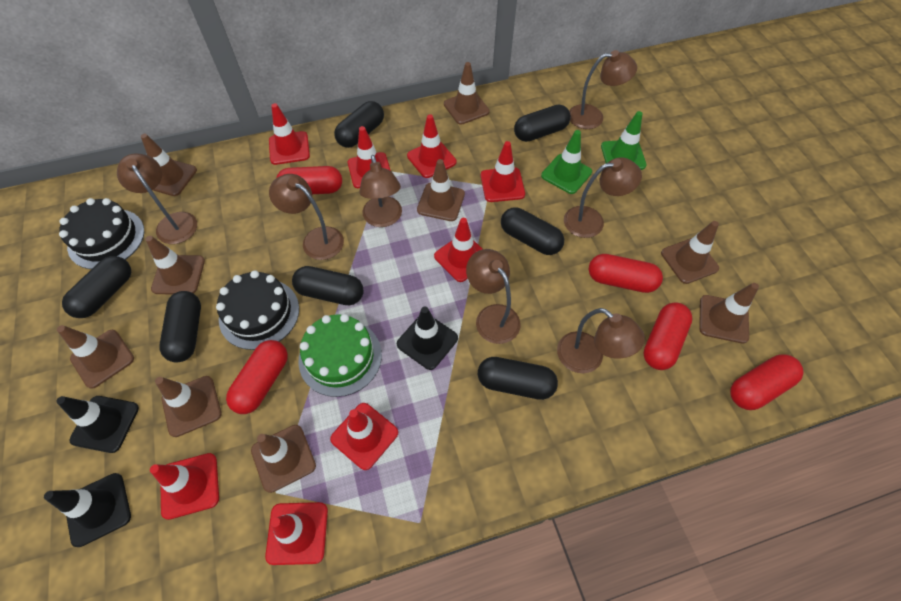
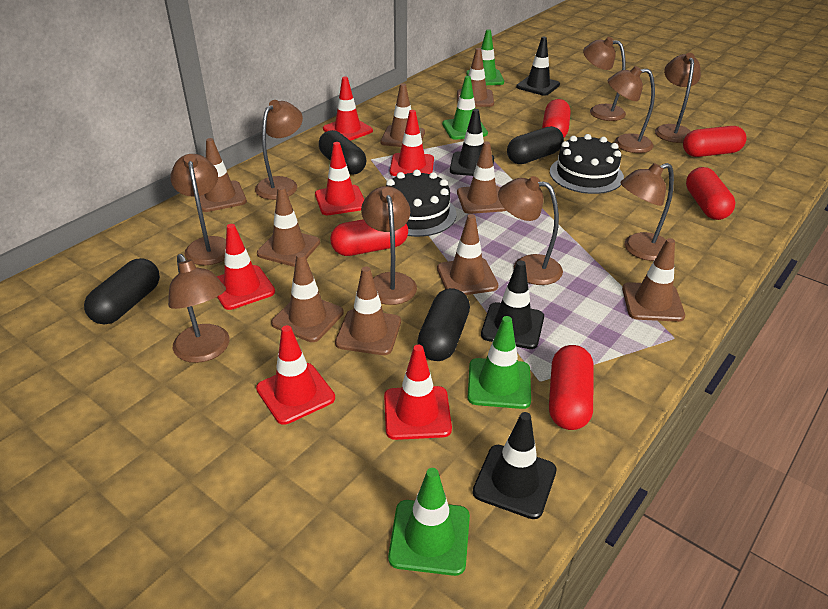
black capsule: [62,256,131,318] [159,291,201,362] [292,266,364,305] [334,101,384,148] [478,357,558,400] [501,208,564,255] [514,104,571,142] = 7 -> [84,258,160,325] [319,130,366,175] [417,288,470,361] [507,126,564,164] = 4
black traffic cone: [44,473,131,547] [56,396,139,453] [397,306,458,370] = 3 -> [450,109,494,176] [473,412,557,519] [481,260,544,349] [516,37,560,96] = 4
brown lamp: [117,153,197,244] [269,174,344,260] [359,155,402,227] [466,249,520,344] [557,308,645,373] [564,157,642,238] [569,50,637,129] = 7 -> [168,254,229,363] [170,154,226,265] [255,100,303,200] [361,186,417,305] [498,176,563,285] [583,37,626,121] [608,66,655,153] [620,163,674,261] [655,53,701,143] = 9
green cake: [298,314,382,397] = 1 -> none = 0
green traffic cone: [541,130,592,194] [601,111,647,170] = 2 -> [388,468,470,576] [442,76,488,140] [466,29,504,85] [467,316,531,409] = 4
red traffic cone: [150,453,219,520] [265,502,328,565] [269,103,310,165] [330,403,398,470] [348,126,391,188] [407,114,456,178] [434,218,482,282] [481,141,525,202] = 8 -> [217,224,275,310] [256,325,335,425] [315,142,364,215] [323,77,373,141] [384,345,452,440] [390,110,434,176] = 6

